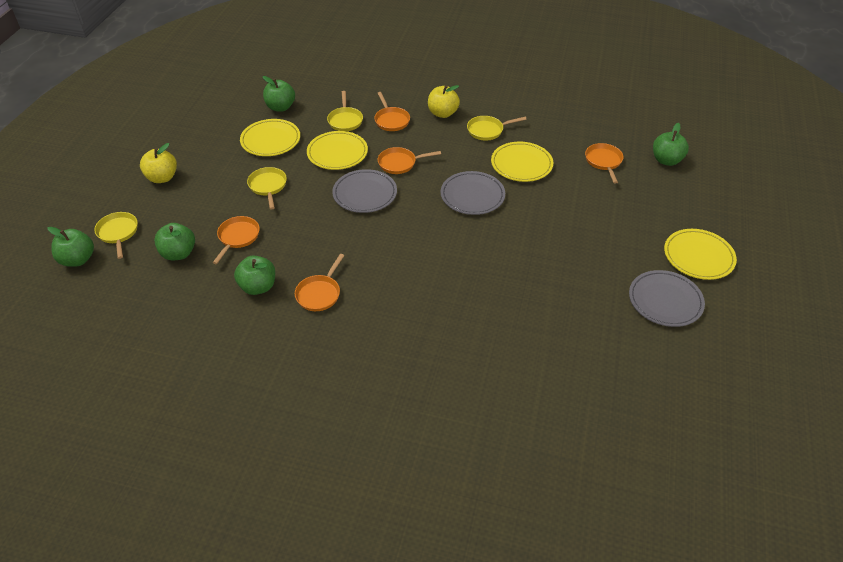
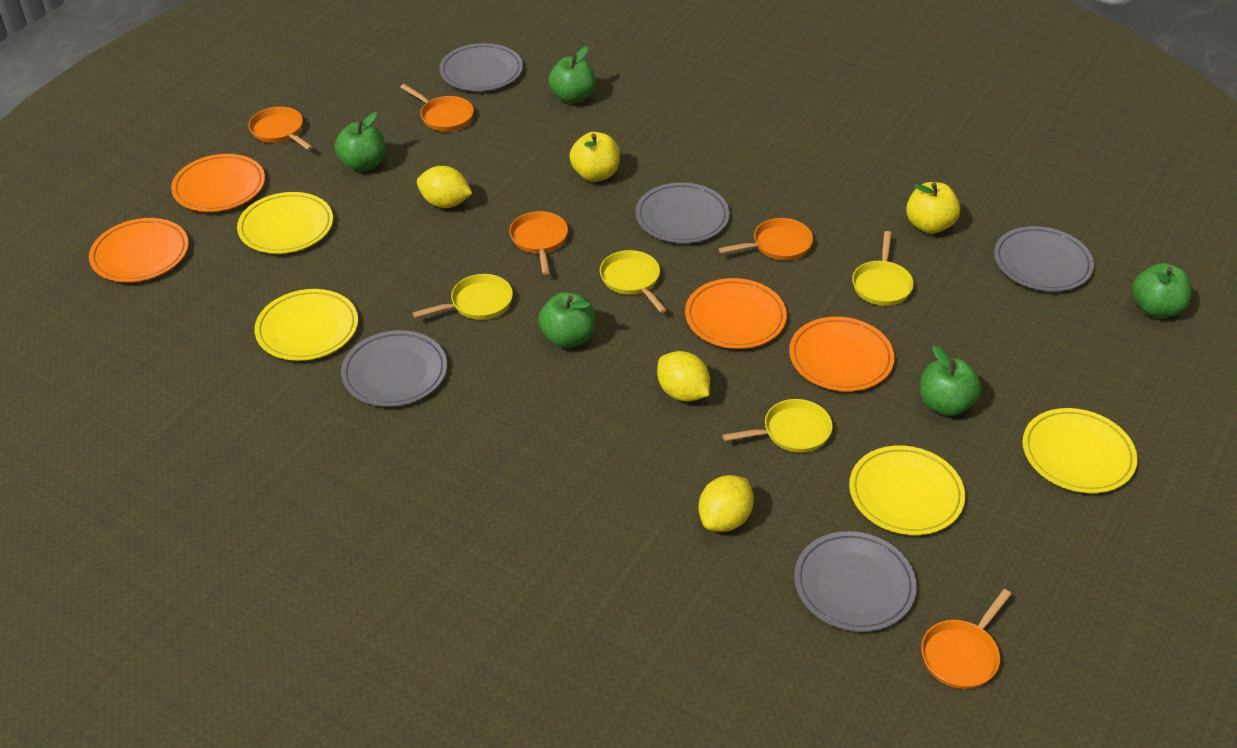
grey plate: [332,169,397,213] [441,171,505,215] [629,270,705,327] = 3 -> [341,330,447,407] [439,43,523,91] [635,182,730,243] [794,531,917,632] [994,226,1094,292] = 5
orange plate: none = 0 -> [89,218,189,282] [171,154,265,212] [685,278,787,349] [789,317,894,391] = 4
yellow lemon: none = 0 -> [417,166,472,208] [657,351,710,402] [698,475,754,532] = 3

